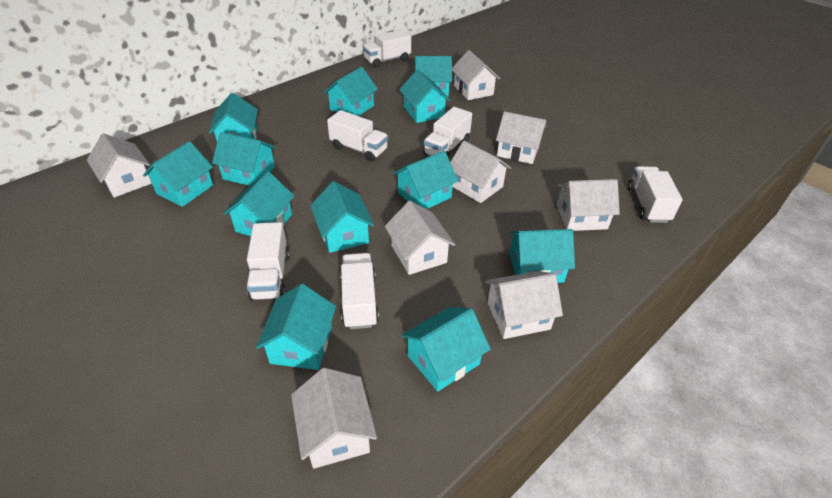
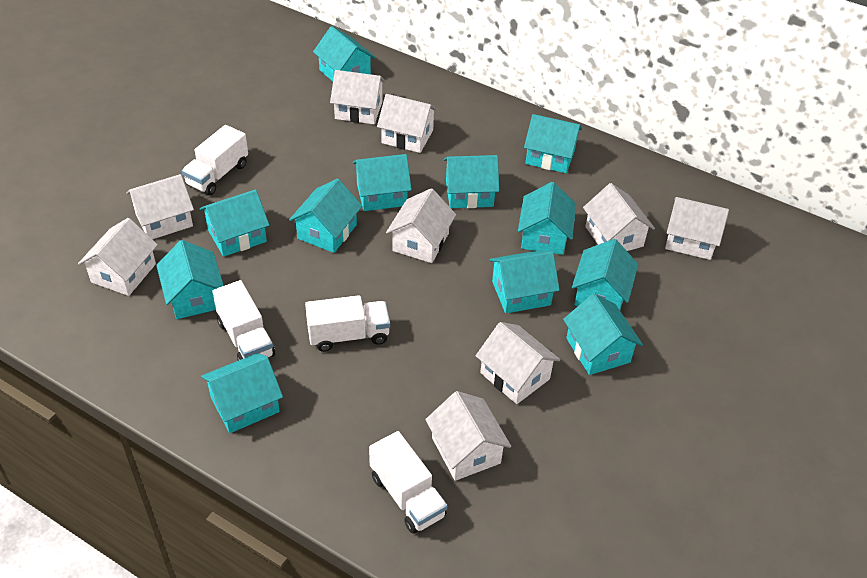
white house: [87,133,152,198] [291,368,377,469] [385,201,455,275] [450,141,511,203] [452,50,500,100] [485,271,563,339] [496,111,546,164] [556,179,620,231] = 8 -> [78,218,158,296] [126,174,194,239] [330,70,386,124] [377,94,438,153] [386,188,456,263] [425,391,511,481] [476,322,560,404] [583,183,655,251] [665,197,729,260] = 9
white truck: [247,222,290,301] [327,110,388,162] [340,253,379,329] [363,29,411,68] [423,107,472,158] [628,166,683,223] = 6 -> [182,125,248,195] [212,280,275,361] [305,295,390,352] [369,431,447,534] = 4

